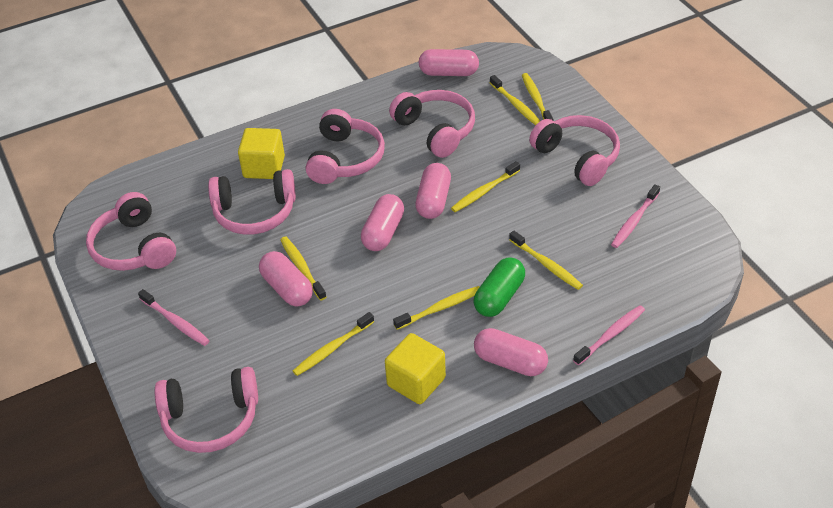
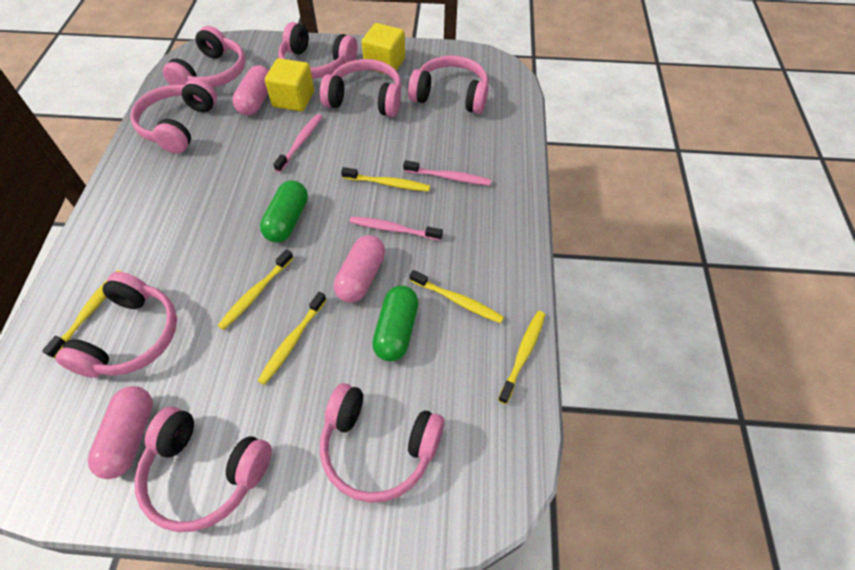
green capsule: [474,257,525,317] = 1 -> [260,181,308,243] [372,285,419,361] = 2
pink capsule: [259,251,313,307] [361,194,404,251] [415,163,451,219] [419,49,479,76] [474,328,548,376] = 5 -> [88,386,153,479] [232,65,269,115] [334,235,385,303] = 3
pink headphones: [86,192,176,271] [155,367,258,453] [208,169,296,235] [306,109,385,184] [389,90,475,158] [529,115,620,186] = 6 -> [55,272,177,378] [130,78,217,154] [135,407,272,532] [163,26,246,87] [278,22,358,79] [320,59,402,117] [320,383,445,503] [408,55,488,114] = 8
yellow toothbrush: [280,236,326,301] [293,312,374,376] [393,286,479,330] [451,161,520,212] [490,75,540,125] [509,231,583,290] [522,73,553,120] = 7 -> [42,270,122,358] [217,249,293,330] [257,292,326,385] [341,167,430,192] [410,270,504,323] [498,311,545,404] = 6

